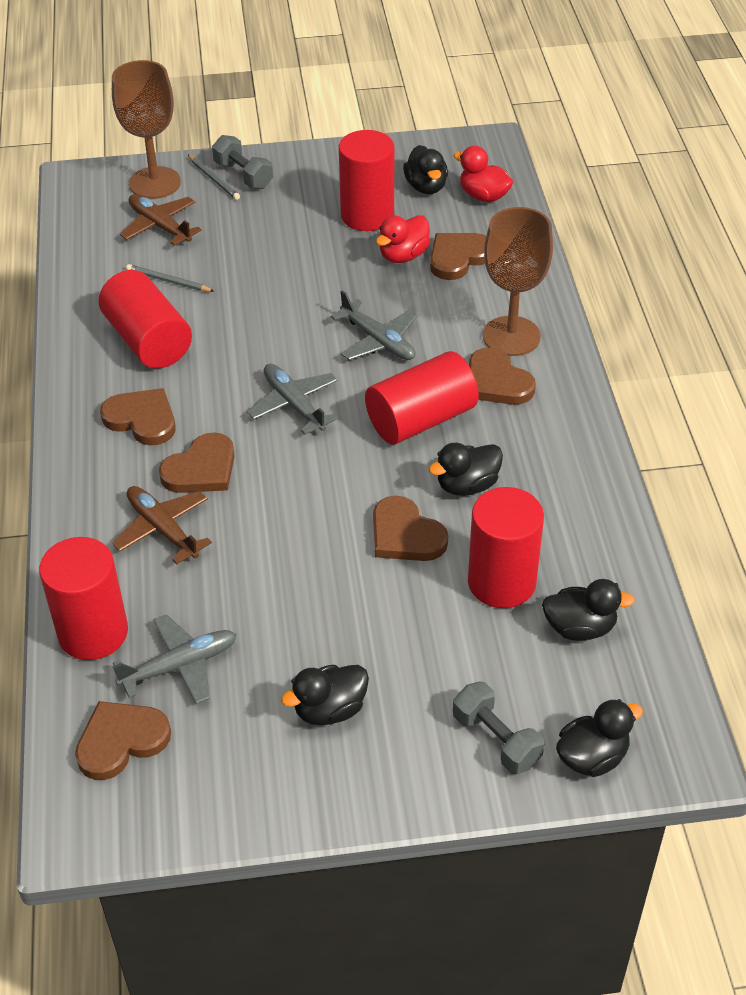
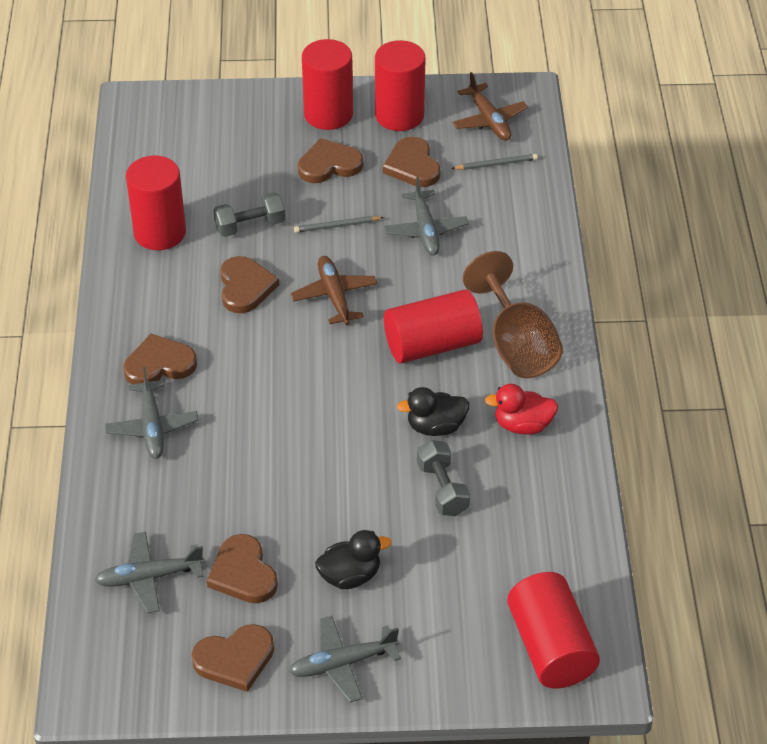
black duck: [281,665,369,725] [403,145,448,194] [429,443,503,496] [542,579,635,641] [556,699,643,777] = 5 -> [315,530,391,589] [397,387,469,436] = 2
brown goblet: [112,60,181,199] [483,207,553,356] = 2 -> [463,251,563,378] = 1
grey plane: [112,614,237,704] [247,364,339,435] [331,290,417,360] = 3 -> [94,532,205,613] [105,367,198,459] [289,616,401,702] [384,177,468,255] = 4
red duck: [376,215,430,263] [453,146,513,202] = 2 -> [485,384,558,435] = 1

